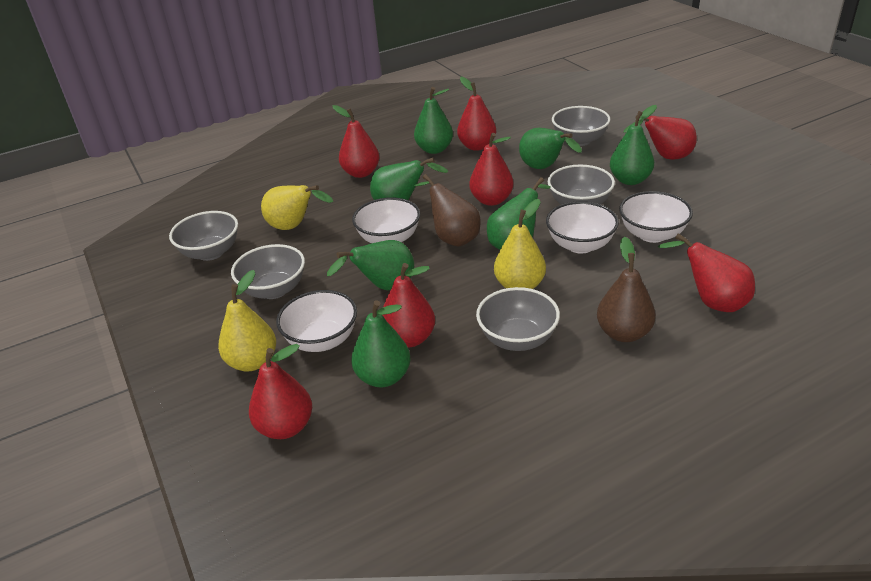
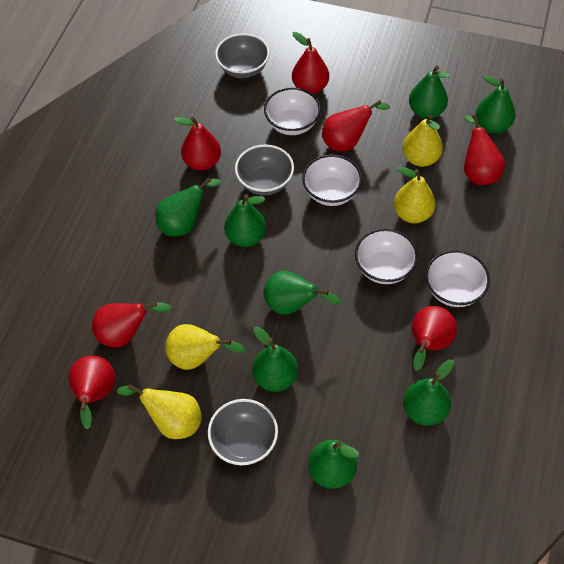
brown pear: [414,174,480,247] [597,237,656,342] = 2 -> none = 0
green pear: [327,240,414,290] [351,300,411,387] [370,158,449,200] [414,87,453,154] [487,177,551,250] [519,128,582,169] [610,105,657,185] = 7 -> [155,178,221,237] [224,194,266,247] [252,327,298,392] [264,271,341,315] [308,440,359,489] [403,359,454,426] [409,66,450,119] [476,75,516,134] = 8
grey bowl: [169,211,238,261] [231,244,305,299] [476,287,560,351] [548,165,615,205] [552,106,610,146] = 5 -> [208,399,278,465] [215,33,270,78] [235,145,294,196] = 3
yellow pear: [218,270,276,372] [261,185,333,230] [494,199,546,289] = 3 -> [117,384,202,439] [165,324,246,370] [394,166,436,223] [403,115,443,167] = 4

